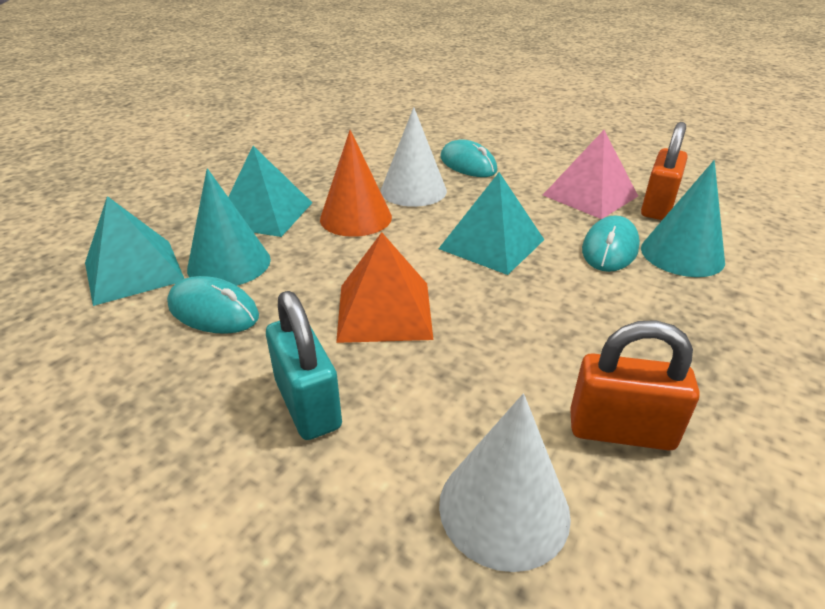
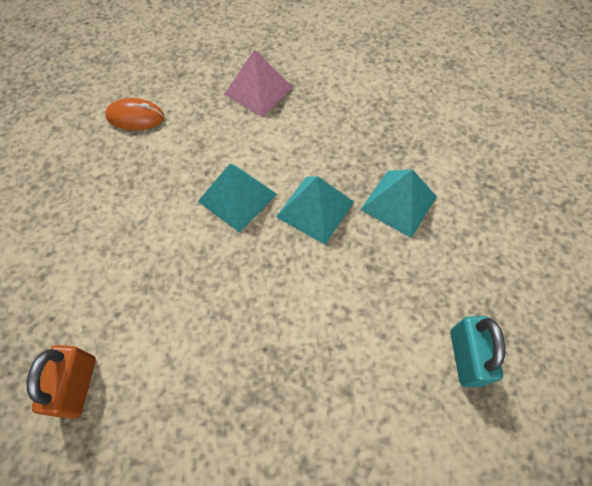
orange cone: [320,130,392,237] = 1 -> none = 0
orange mouse: none = 0 -> [105,98,164,130] = 1
orange padlock: [570,320,700,451] [641,122,687,220] = 2 -> [27,345,96,418] = 1
orange pyramid: [336,232,433,343] = 1 -> none = 0
turquoise cone: [187,168,271,286] [641,160,725,277] = 2 -> none = 0
turquoise mouse: [167,276,259,334] [440,139,497,177] [582,215,640,272] = 3 -> none = 0
white cone: [381,107,447,207] [439,394,571,572] = 2 -> none = 0

